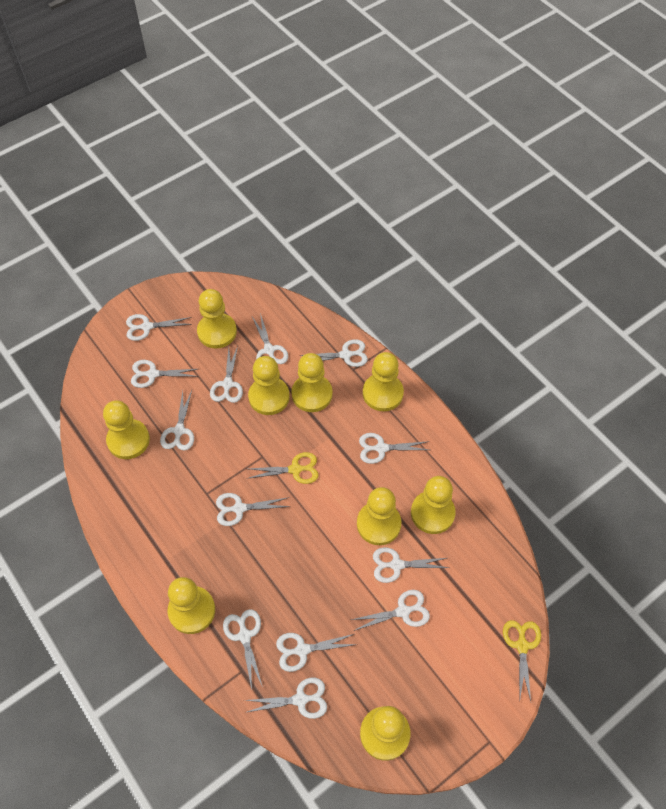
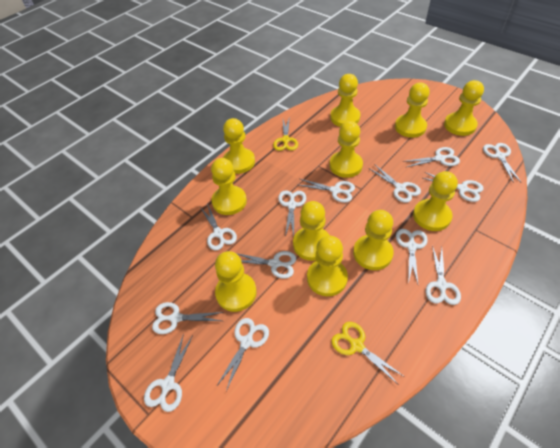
yellow pawn: [103,400,150,459] [167,577,215,634] [197,289,237,349] [248,356,290,415] [291,353,332,412] [357,487,401,545] [360,706,410,761] [363,352,404,411] [411,476,456,534] = 9 -> [211,158,247,215] [215,251,257,312] [223,118,255,174] [293,201,330,261] [307,236,348,296] [330,74,361,127] [330,121,363,178] [353,210,394,270] [395,83,430,138] [413,171,458,231] [444,80,484,136] = 11

